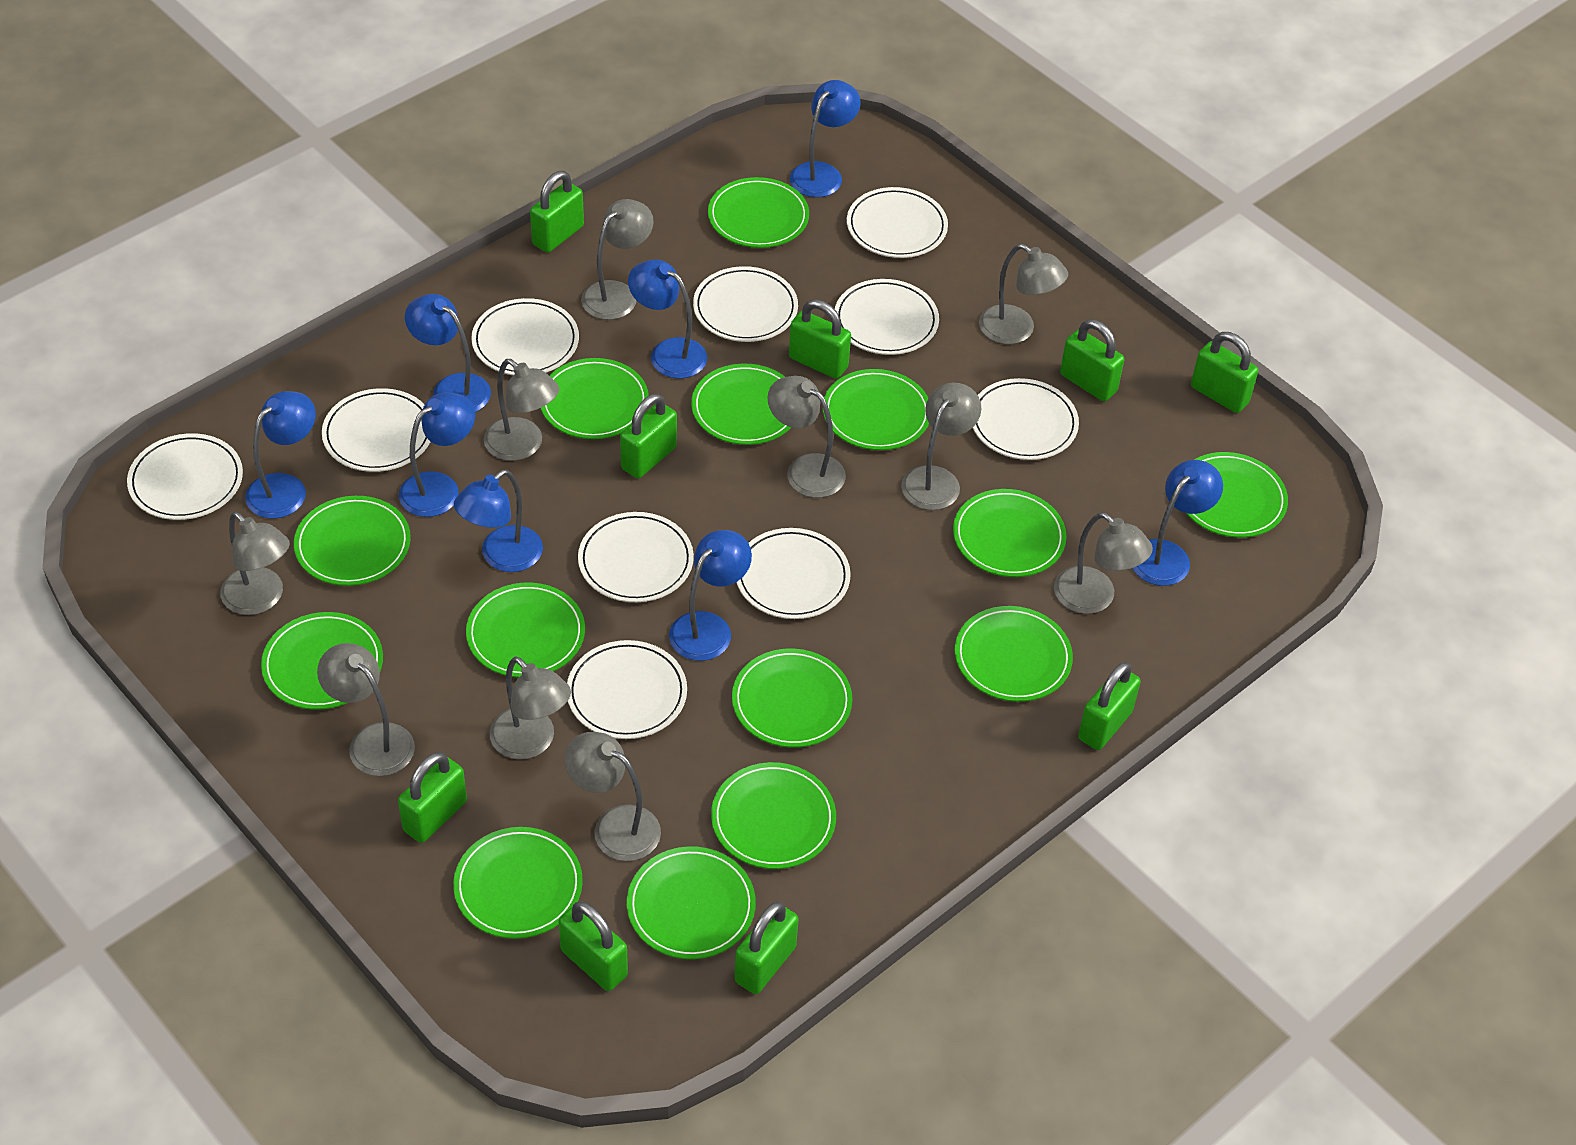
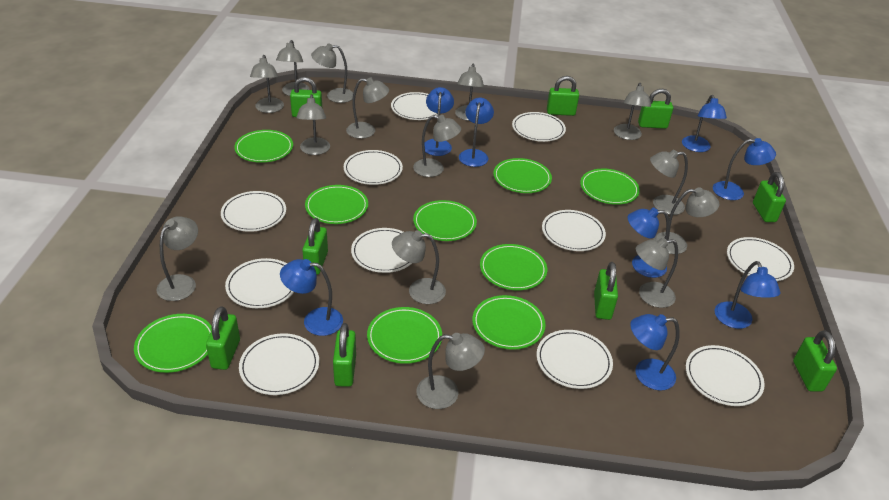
green plate: [261,612,383,710] [294,496,411,586] [453,827,583,939] [466,582,585,678] [541,358,649,439] [627,846,756,959] [691,364,791,445] [708,177,809,248] [711,762,836,869] [732,648,853,748] [823,369,929,450] [953,489,1067,577] [955,606,1073,702] [1186,452,1288,538] = 14 -> [134,314,212,373] [234,130,293,163] [305,185,368,224] [367,307,442,364] [413,200,477,241] [472,295,546,350] [480,244,547,290] [493,158,552,193] [580,169,640,205] = 9
grey lamp: [220,512,290,615] [317,643,415,776] [484,359,559,461] [490,656,571,760] [564,732,661,861] [581,199,654,320] [767,376,846,498] [901,383,981,510] [979,244,1068,344] [1054,512,1153,614] = 10 -> [157,216,198,301] [250,55,284,113] [276,40,310,96] [296,94,330,155] [311,43,353,103] [346,78,389,139] [392,230,446,304] [413,115,461,177] [417,333,485,409] [455,64,484,121] [614,83,651,140] [636,238,678,308] [650,150,688,215] [653,187,720,254] = 14
white plate: [127,433,243,520] [322,388,431,472] [471,298,579,375] [567,640,687,739] [578,512,694,602] [693,266,798,342] [736,528,851,619] [835,279,939,355] [847,187,948,258] [973,378,1079,460] = 10 -> [221,191,286,232] [225,258,294,308] [239,333,319,395] [344,150,403,185] [351,228,412,273] [391,92,441,120] [512,112,566,142] [537,330,613,389] [542,210,606,251] [686,345,765,406] [727,237,794,281] = 11

